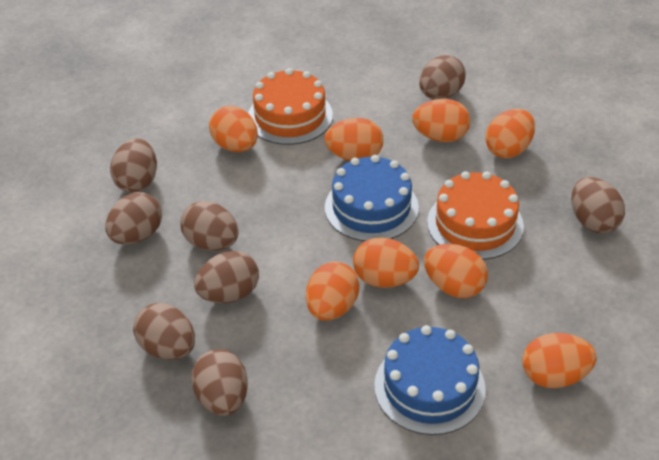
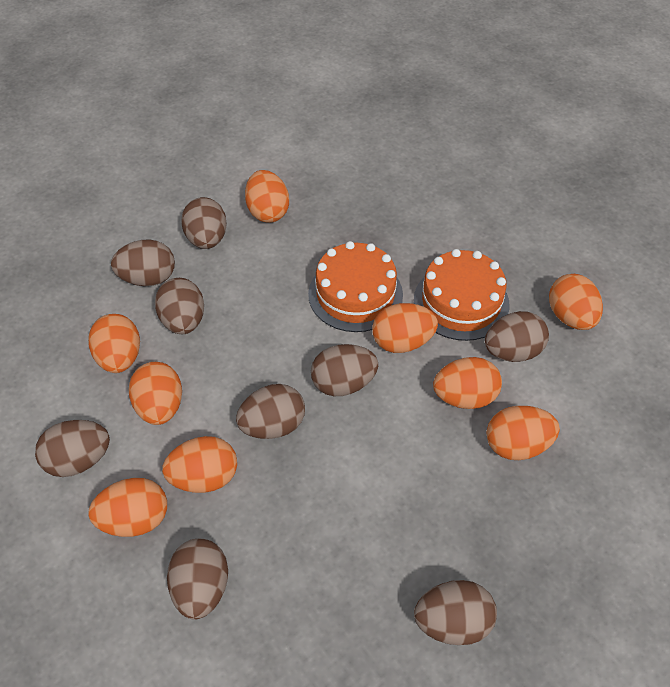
blue cake: [325,155,419,241] [374,325,486,435] = 2 -> none = 0
brown egg: [105,192,162,245] [110,138,157,193] [133,303,195,360] [180,201,239,251] [191,349,248,416] [194,251,259,303] [419,55,466,99] [572,177,625,233] = 8 -> [35,420,110,477] [111,239,175,286] [155,278,204,334] [167,539,228,620] [181,197,227,249] [236,384,305,439] [311,344,378,396] [414,580,497,645] [485,311,549,362] = 9
orange egg: [209,106,258,152] [306,261,359,321] [324,118,383,161] [353,237,419,288] [412,99,470,142] [424,244,488,298] [485,109,535,159] [522,333,597,388] = 8 -> [88,314,140,373] [88,478,167,537] [129,362,182,425] [162,436,237,493] [245,170,289,223] [372,303,438,353] [433,357,502,409] [487,406,560,460] [549,274,603,330] = 9

